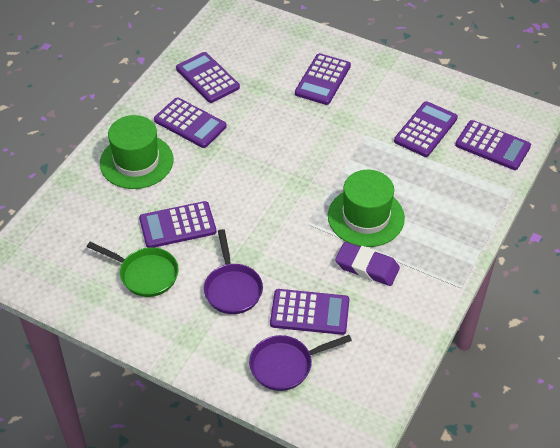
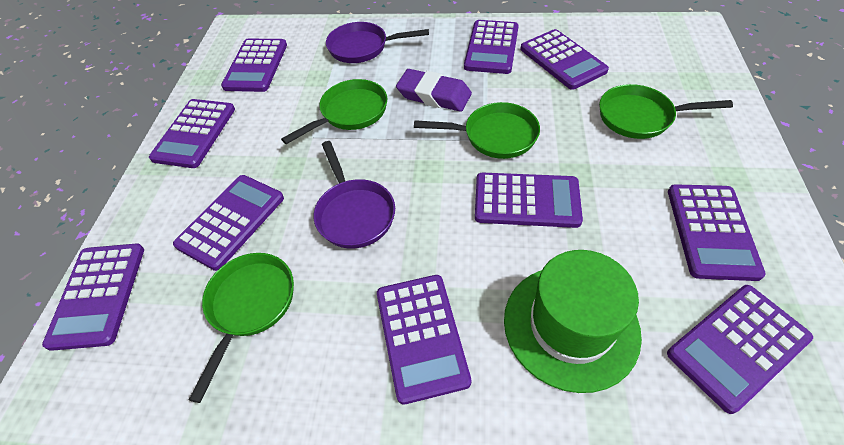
green hat: [100,115,173,189] [328,170,405,247] = 2 -> [504,250,642,393] = 1
green pan: [87,242,179,297] = 1 -> [189,253,294,403] [281,79,387,144] [414,102,540,159] [599,84,733,139] = 4
purple calculator: [139,201,216,248] [154,98,227,148] [176,52,240,103] [270,289,349,335] [295,53,351,105] [394,101,458,157] [455,120,531,170] = 7 -> [42,243,144,351] [149,99,235,168] [173,175,284,271] [221,39,287,92] [377,275,471,405] [464,20,519,74] [475,173,583,228] [521,29,609,90] [667,285,813,414] [668,184,766,281] = 10

